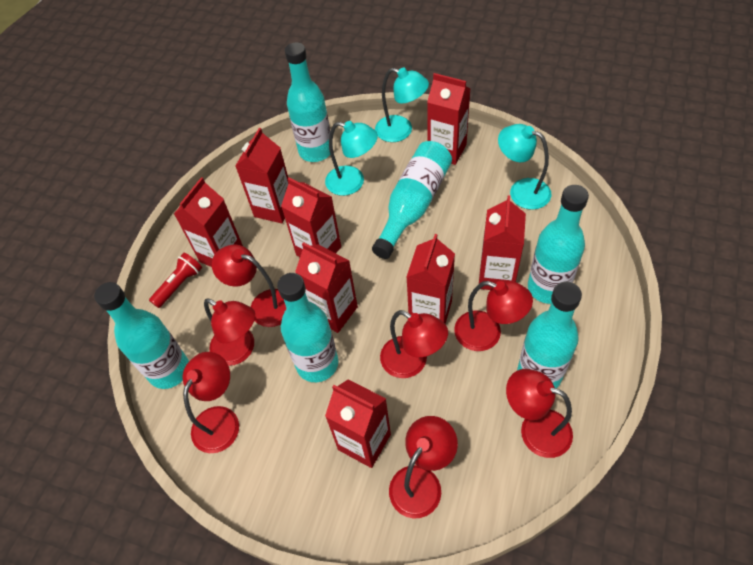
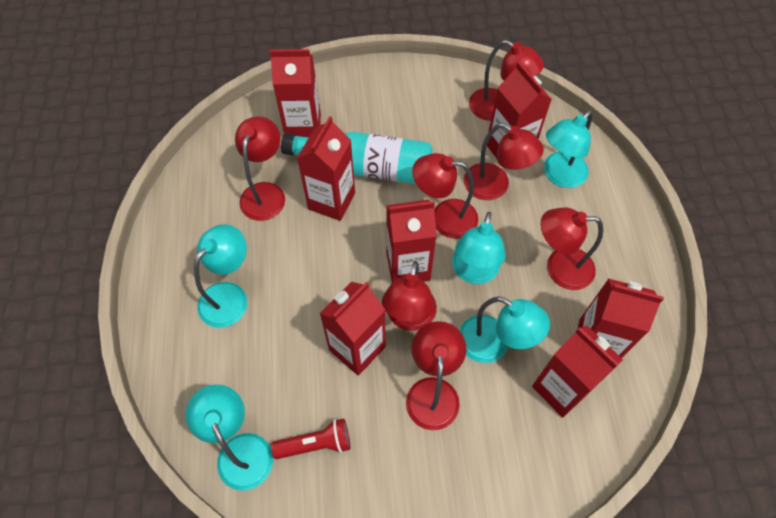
red carton: [174,177,243,267] [235,128,289,223] [281,177,341,257] [295,242,358,333] [325,380,391,468] [407,234,455,324] [427,73,470,165] [479,195,526,290] = 8 -> [270,49,321,137] [297,116,355,221] [320,282,385,376] [386,200,437,283] [487,62,552,158] [532,325,623,418] [578,278,664,358] = 7
turquoise bottle: [94,282,189,389] [277,273,338,382] [285,42,333,162] [372,141,452,259] [517,281,582,389] [528,185,589,304] = 6 -> [281,132,432,184] = 1
turquoise lamp: [325,121,378,196] [375,68,429,142] [498,124,551,210] = 3 -> [185,384,273,491] [194,224,247,328] [452,212,506,284] [459,296,550,363] [544,110,593,188] = 5

